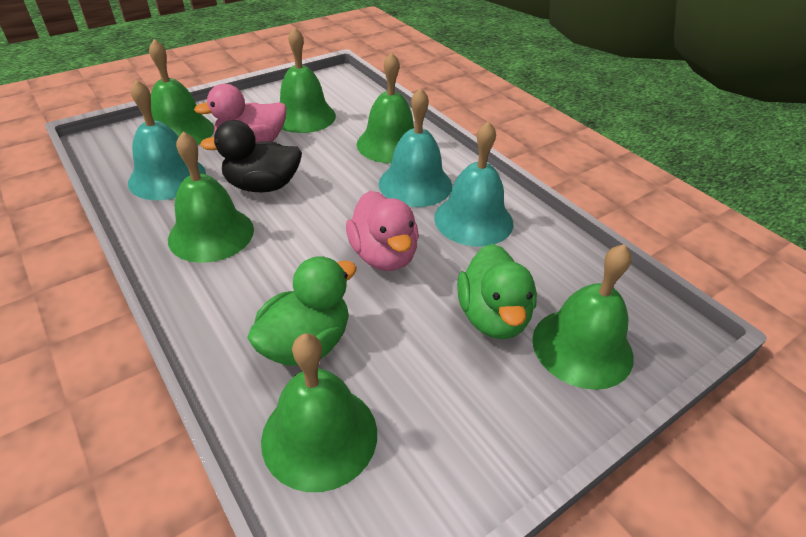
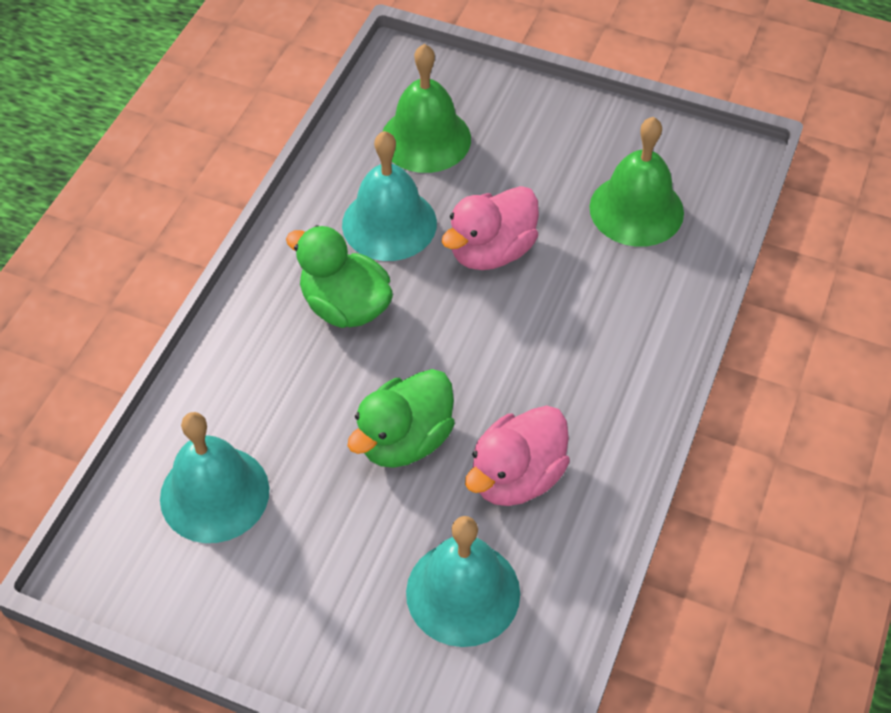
black duck: [200,120,302,192] = 1 -> none = 0
green bell: [149,39,214,145] [168,132,254,263] [261,333,377,492] [280,27,336,133] [357,52,414,163] [532,244,634,390] = 6 -> [382,44,471,173] [589,117,684,247] = 2

